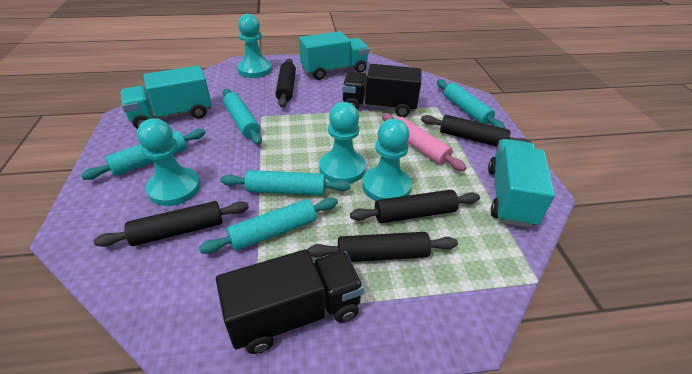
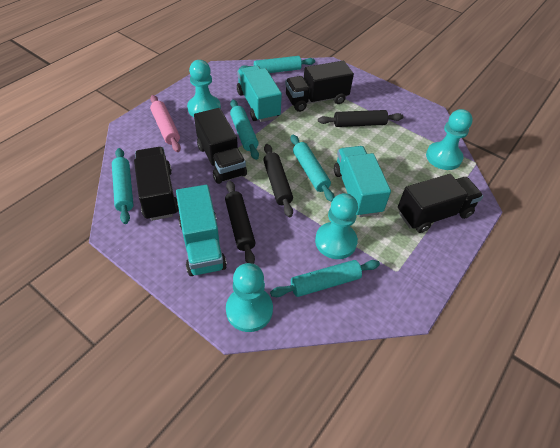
black rolling pin: [94,201,249,247] [275,59,296,108] [308,232,458,262] [350,190,480,223] [421,115,531,146] = 5 -> [225,180,256,264] [263,144,293,217] [318,110,403,127] = 3
black truck: [216,249,364,354] [342,64,422,117] = 2 -> [134,147,179,221] [194,108,247,184] [285,61,354,112] [398,174,483,233] = 4

